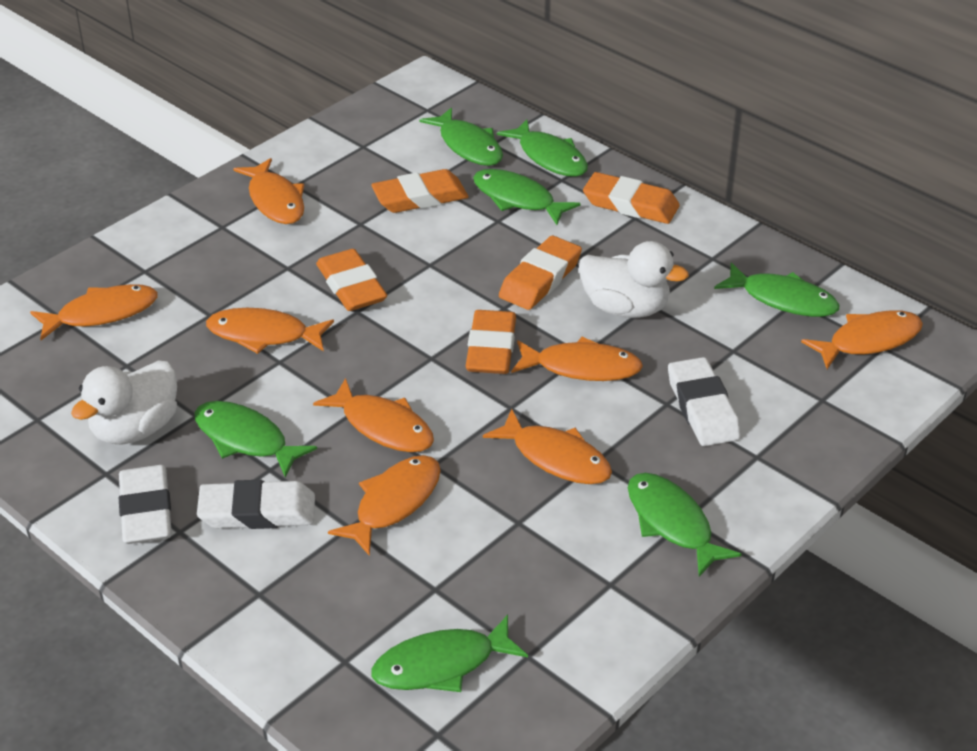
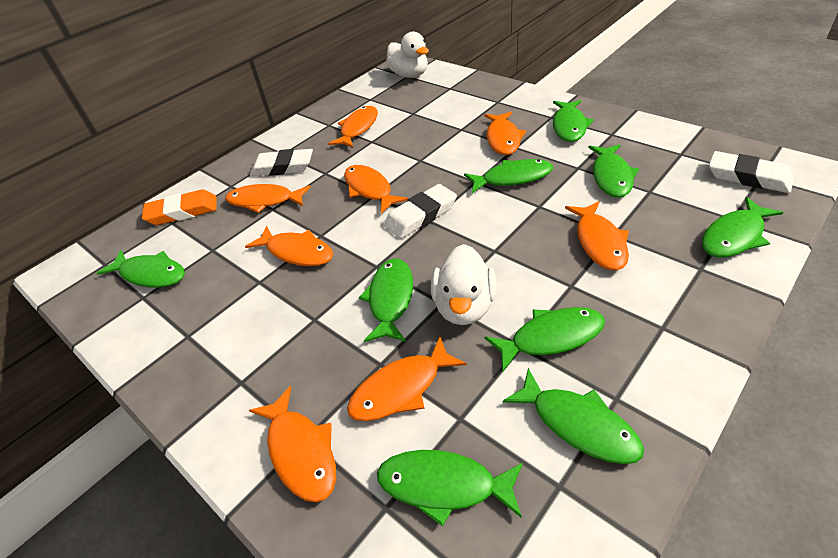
green fish: [194,401,317,477] [372,615,528,692] [419,107,503,166] [473,169,581,225] [497,119,588,177] [628,473,742,577] [714,262,839,317] = 7 -> [97,250,185,288] [359,258,413,342] [377,450,523,527] [464,159,553,193] [485,307,605,371] [503,368,644,464] [553,100,594,142] [588,144,639,198] [702,197,784,258] = 9
orange eraser: [316,249,387,311] [371,169,469,213] [466,310,516,374] [499,236,582,310] [583,172,680,224] = 5 -> [142,190,217,225] = 1

